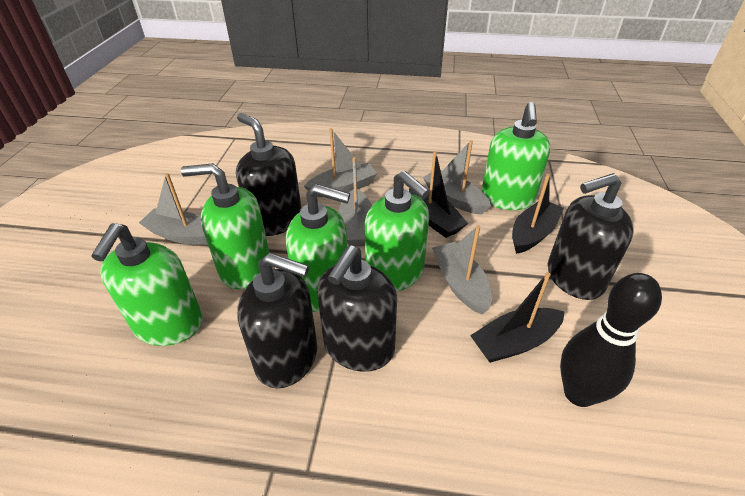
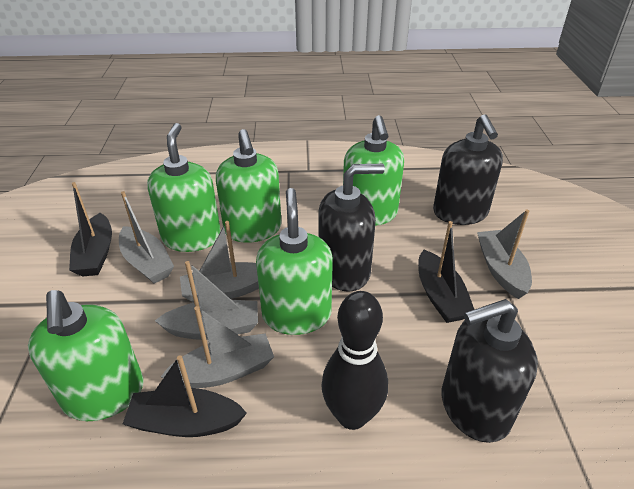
black soap dispenser: [236,113,301,236] [237,253,317,388] [317,245,397,372] [547,173,634,300] = 4 -> [318,164,385,292] [433,114,503,225] [442,299,538,443] = 3

